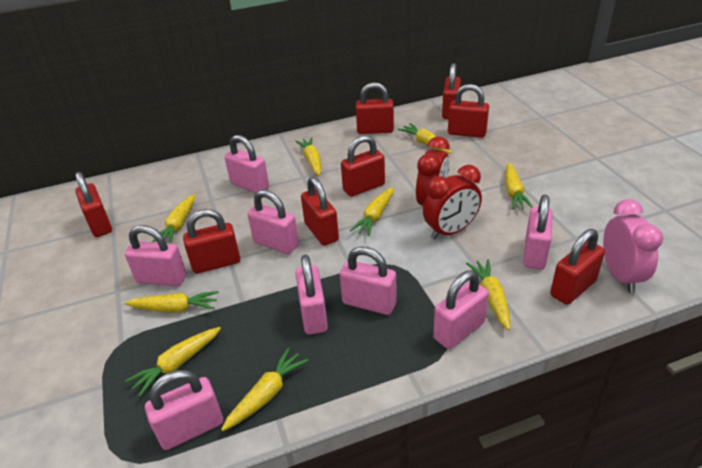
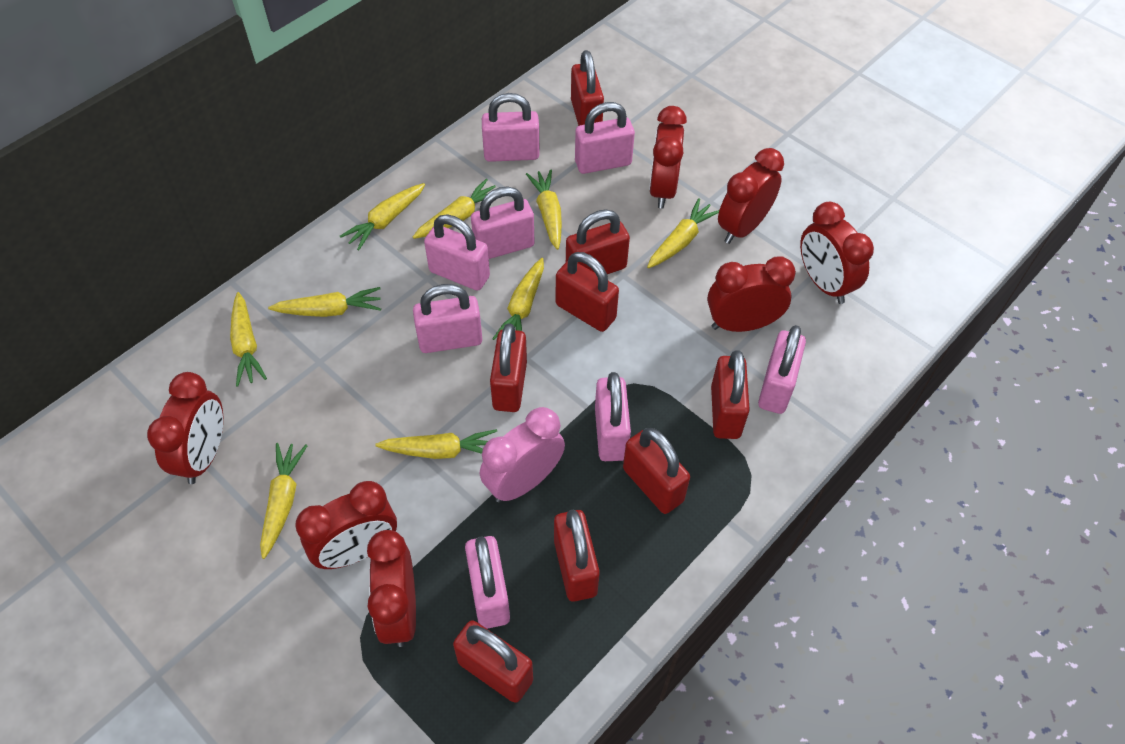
red clock: [416,136,450,206] [423,165,482,239] = 2 -> [147,372,223,484] [295,481,397,569] [367,530,416,647] [649,106,687,209] [707,256,796,332] [718,148,784,244] [800,202,874,304] = 7

